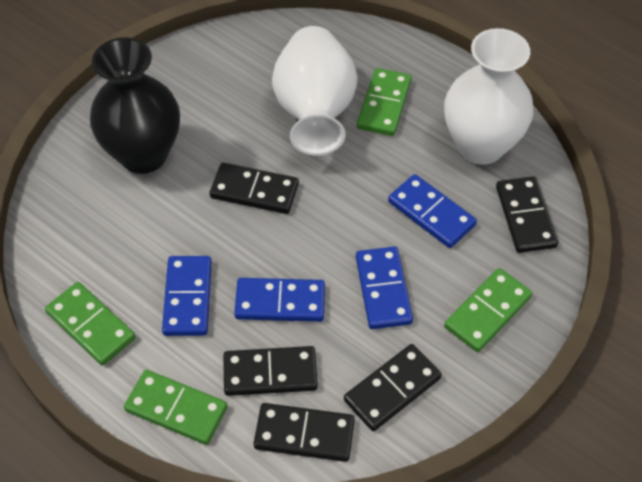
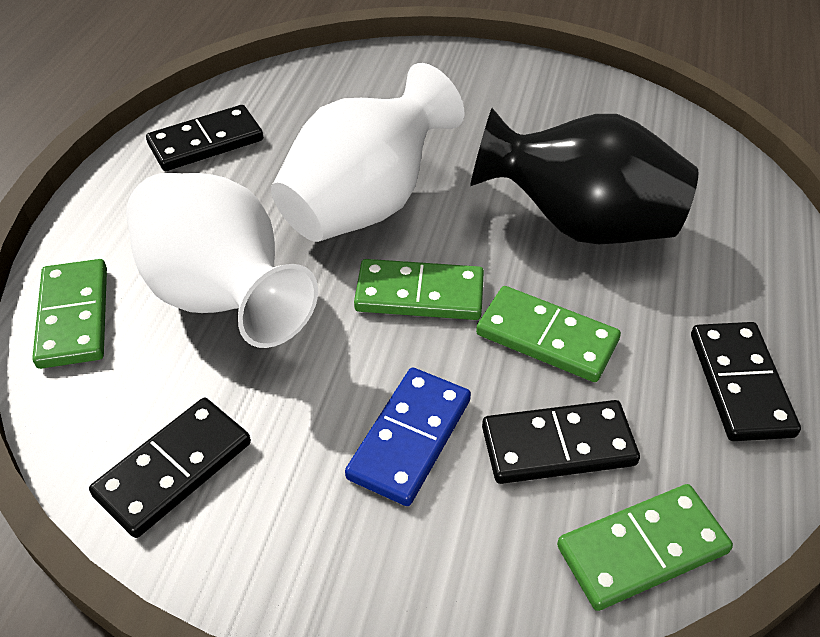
black domino: [210,163,299,214] [223,346,318,396] [254,403,355,462] [344,344,442,431] [496,176,558,253] = 5 -> [89,398,251,538] [146,105,263,171] [482,400,640,484] [691,322,801,441] = 4
blue domino: [162,256,212,336] [234,278,325,322] [356,247,413,329] [388,174,477,248] = 4 -> [345,368,471,506] = 1

